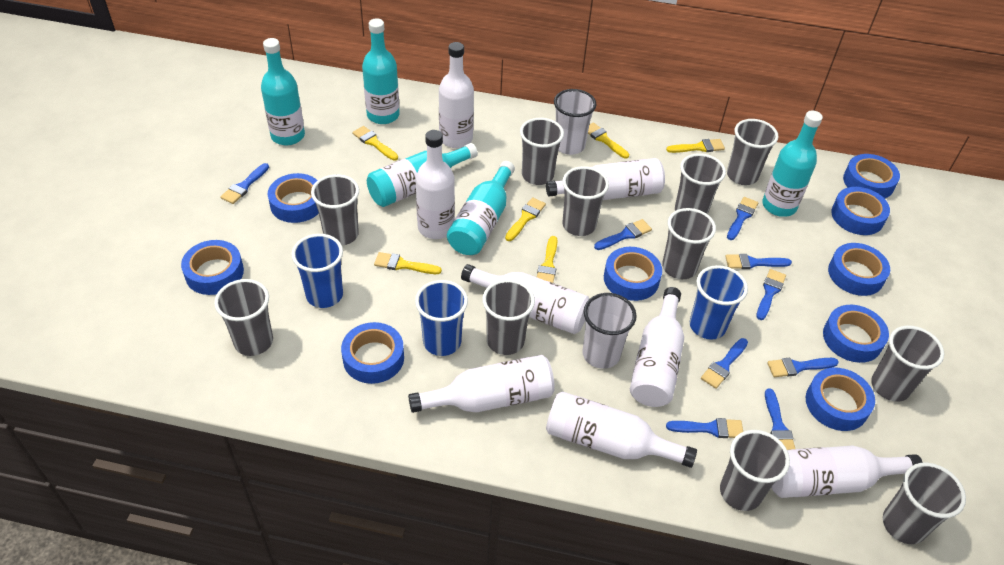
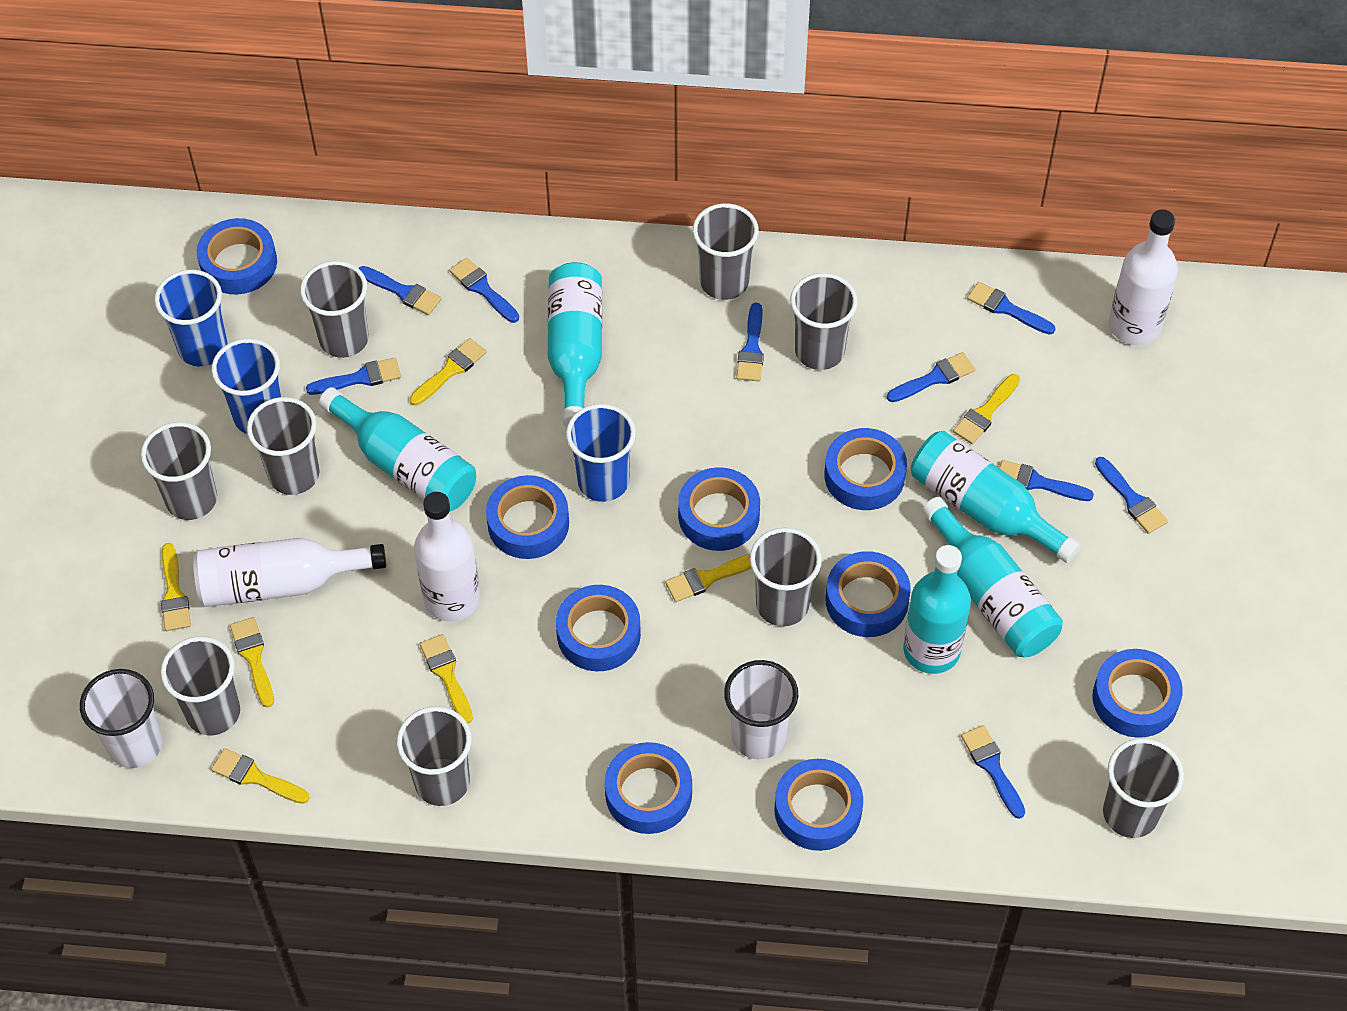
grey cup: [214,279,273,356] [311,174,359,245] [482,279,535,355] [520,118,564,185] [562,166,609,236] [662,208,716,279] [675,153,726,214] [720,430,790,511] [727,119,779,185] [871,325,944,402] [883,463,966,544] = 11 -> [141,422,217,520] [160,636,240,735] [247,397,319,495] [300,261,369,358] [397,706,472,806] [693,203,759,300] [750,528,822,626] [790,273,858,370] [1103,738,1184,838] = 9
white bottle: [408,355,555,413] [416,130,455,239] [439,42,474,148] [461,264,589,334] [546,158,665,200] [546,391,697,468] [630,287,684,407] [771,446,923,498] = 8 -> [193,538,386,607] [414,492,480,622] [1109,209,1178,345] = 3
yellow brush: [352,126,398,161] [374,252,442,274] [505,197,546,241] [537,236,558,283] [588,122,629,158] [666,139,725,153] = 6 -> [161,543,191,631] [211,748,310,804] [230,617,274,708] [410,338,487,406] [420,634,473,724] [665,554,751,602] [953,374,1020,444] = 7

